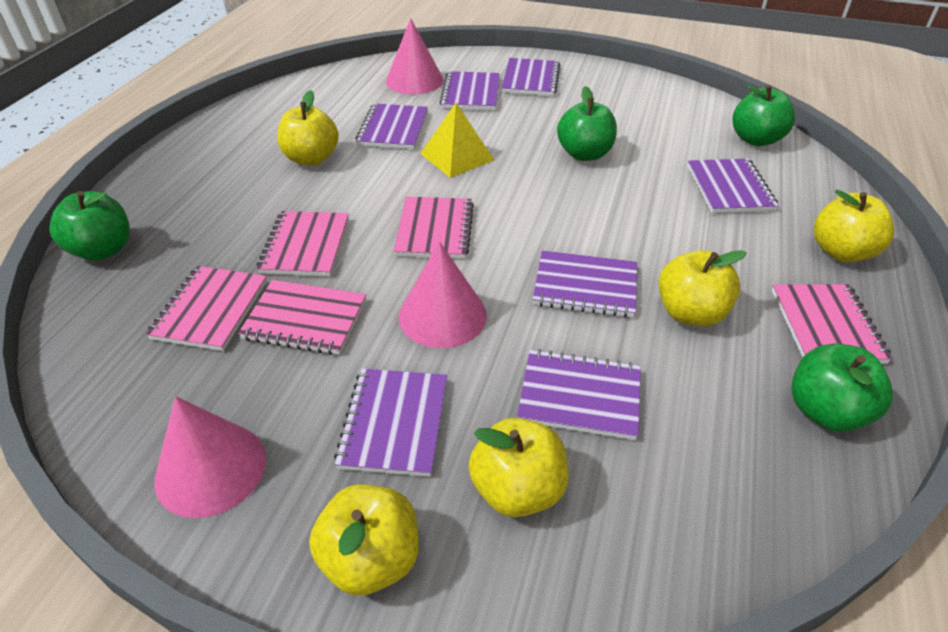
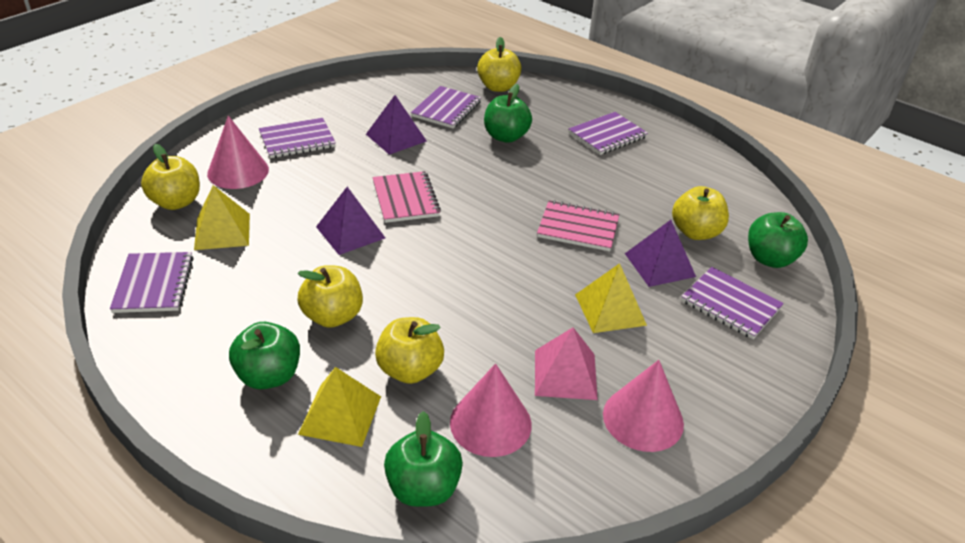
pink notebook: [146,266,267,351] [238,280,366,355] [257,211,349,276] [394,197,474,259] [772,284,892,364] = 5 -> [372,171,441,223] [537,200,619,251] = 2
pink pyramid: none = 0 -> [535,327,598,400] = 1
purple notebook: [334,369,447,477] [356,103,428,149] [440,71,500,110] [501,58,561,96] [517,349,641,440] [533,250,637,318] [688,159,779,213] = 7 -> [110,252,194,313] [259,118,336,158] [411,86,481,128] [568,112,648,155] [681,267,784,339] = 5
purple pyramid: none = 0 -> [316,187,385,255] [366,95,427,155] [625,220,696,287] = 3
yellow pyramid: [420,103,494,178] = 1 -> [194,185,250,250] [298,367,381,447] [575,263,647,333] = 3

